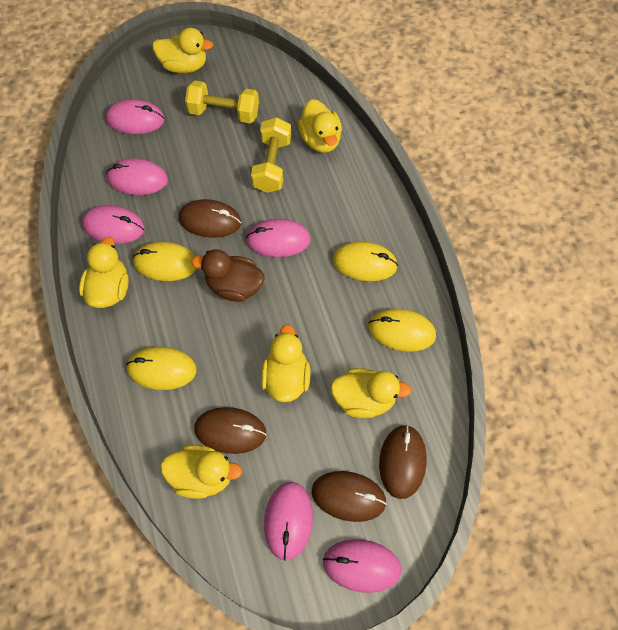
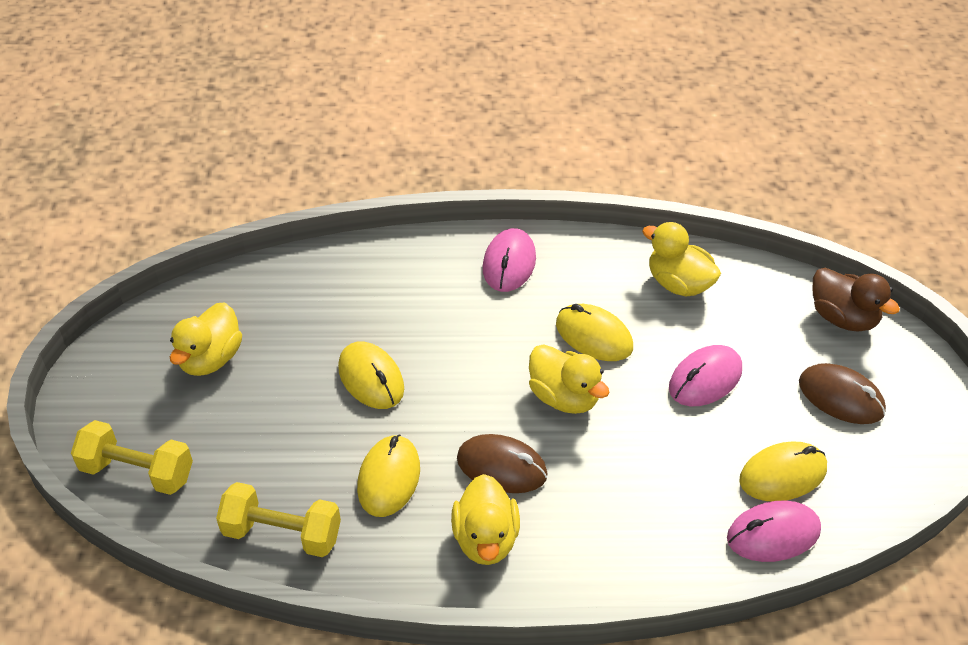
brown mouse: [179,199,241,238] [194,407,266,454] [312,471,387,522] [379,424,427,499] = 4 -> [457,434,548,493] [799,363,886,424] = 2
pink mouse: [82,205,145,244] [106,99,165,134] [106,158,168,195] [246,219,311,257] [264,482,313,561] [323,539,401,593] = 6 -> [483,228,536,292] [669,345,742,406] [727,501,821,562] = 3
yellow duck: [79,237,129,308] [152,28,213,73] [160,445,242,499] [261,324,311,402] [298,99,342,153] [330,368,412,418] = 6 -> [170,302,242,376] [451,474,520,565] [529,344,610,414] [642,222,721,297] = 4

